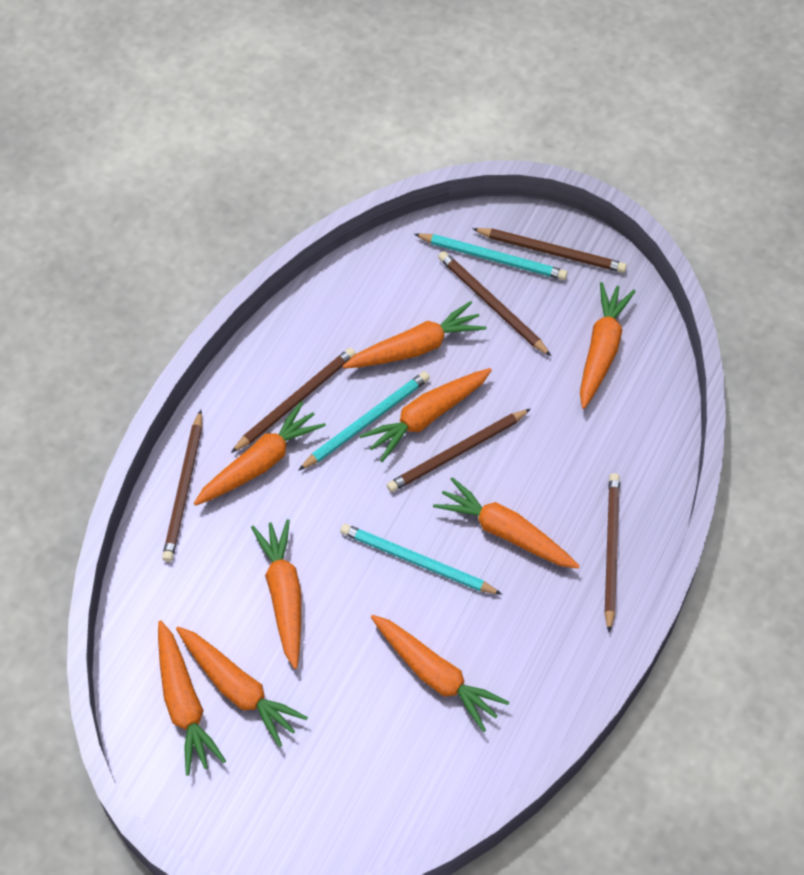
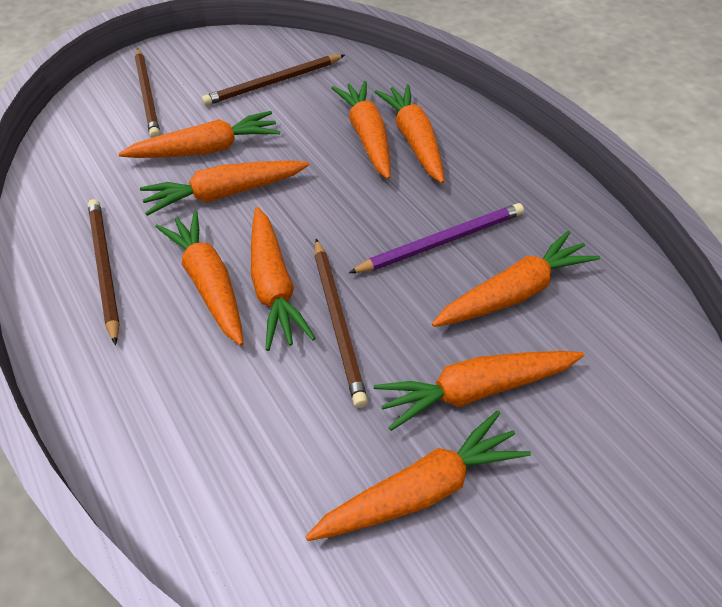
brown pencil: [162,410,202,562] [231,348,356,453] [387,409,531,492] [438,251,551,356] [472,228,627,273] [604,473,620,633] = 6 -> [88,199,120,345] [135,48,160,138] [202,54,345,106] [315,239,368,408] = 4
purple pencil: none = 0 -> [349,203,524,273] = 1
turquoise pencil: [298,371,430,471] [340,524,502,595] [414,233,567,280] = 3 -> none = 0

